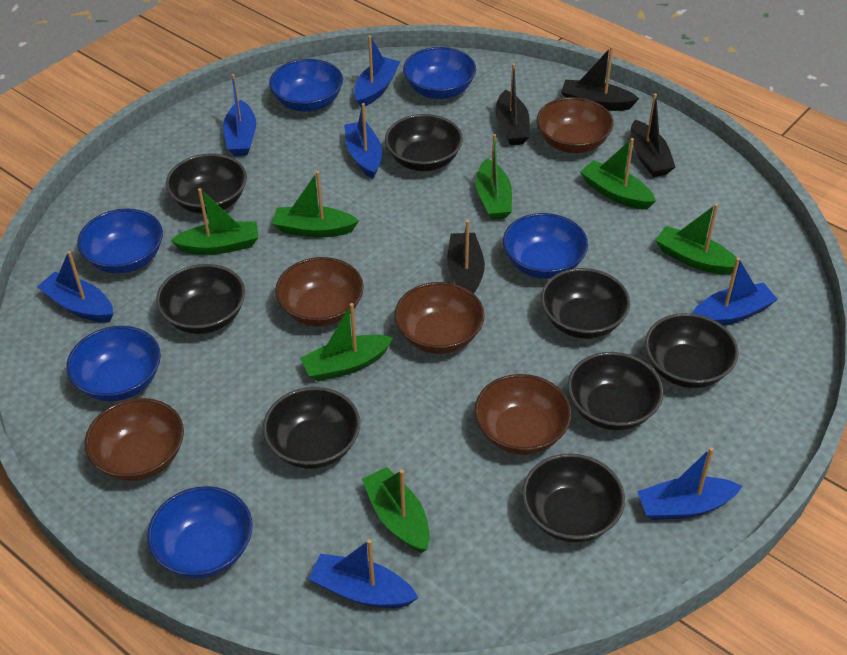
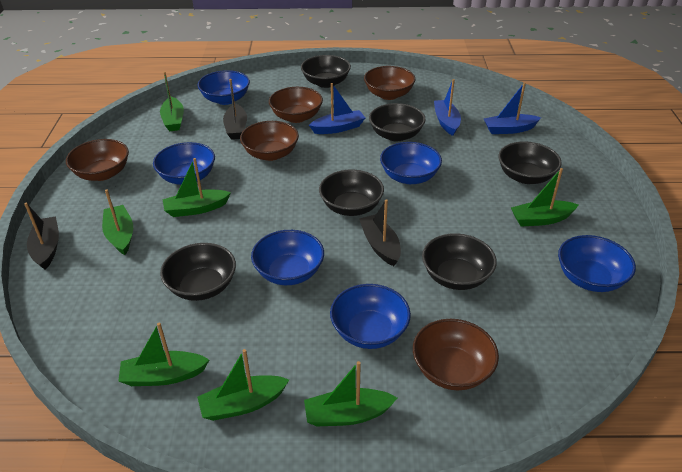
black boat: [447,220,485,294] [495,63,530,145] [561,46,639,111] [631,93,675,177] = 4 -> [24,202,59,270] [223,79,247,140] [359,199,401,266] = 3
black bowl: [156,264,245,334] [166,154,247,214] [263,387,360,469] [385,114,463,171] [522,453,625,542] [541,268,630,339] [568,352,663,430] [645,313,739,388] = 8 -> [160,243,236,301] [301,55,351,88] [319,169,384,216] [369,103,426,141] [422,233,497,290] [498,141,562,184] = 6
blue boat: [37,251,113,322] [223,74,256,156] [309,539,418,608] [344,103,382,179] [354,35,400,107] [637,447,742,520] [692,258,778,326] = 7 -> [309,83,365,134] [434,79,461,136] [484,82,541,134] = 3

